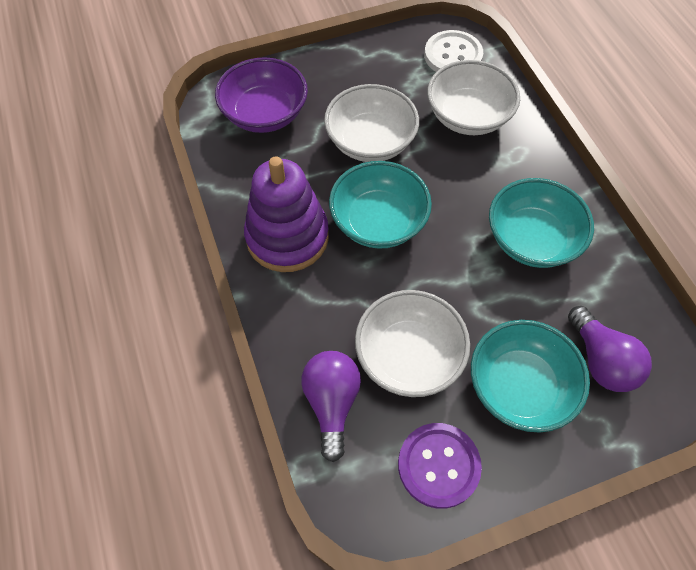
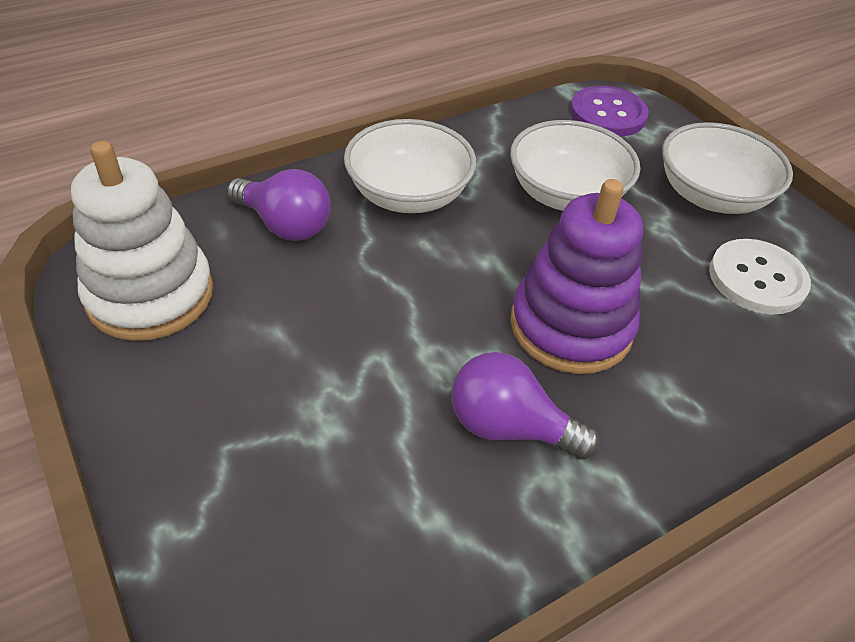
purple bowl: [215,57,308,133] = 1 -> none = 0
turquoise bowl: [329,161,432,249] [471,320,590,433] [489,178,594,268] = 3 -> none = 0
white stacking toy: none = 0 -> [71,141,213,341] = 1

